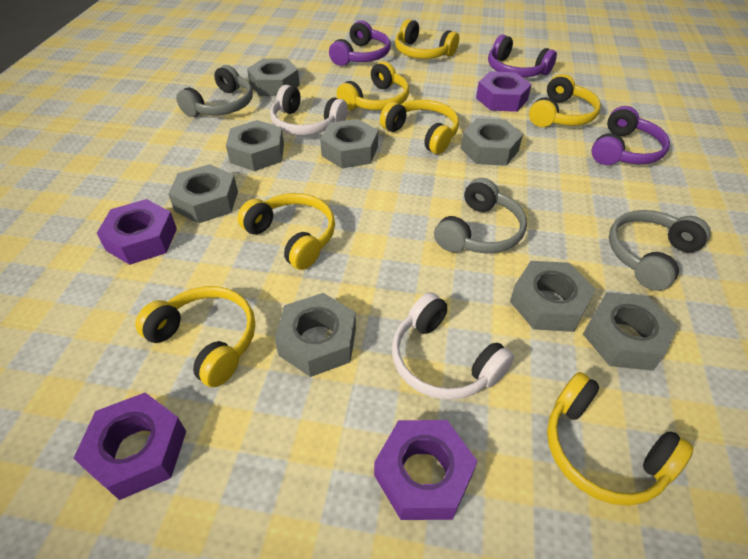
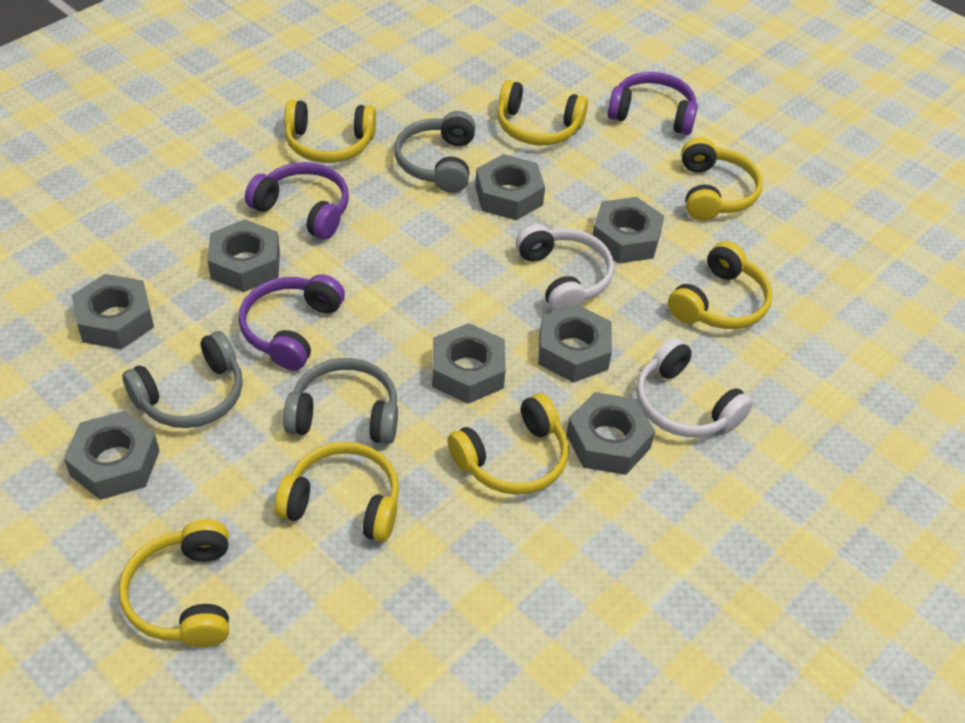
purple nut: [74,393,186,500] [97,199,177,265] [374,420,478,520] [476,71,532,112] = 4 -> none = 0

